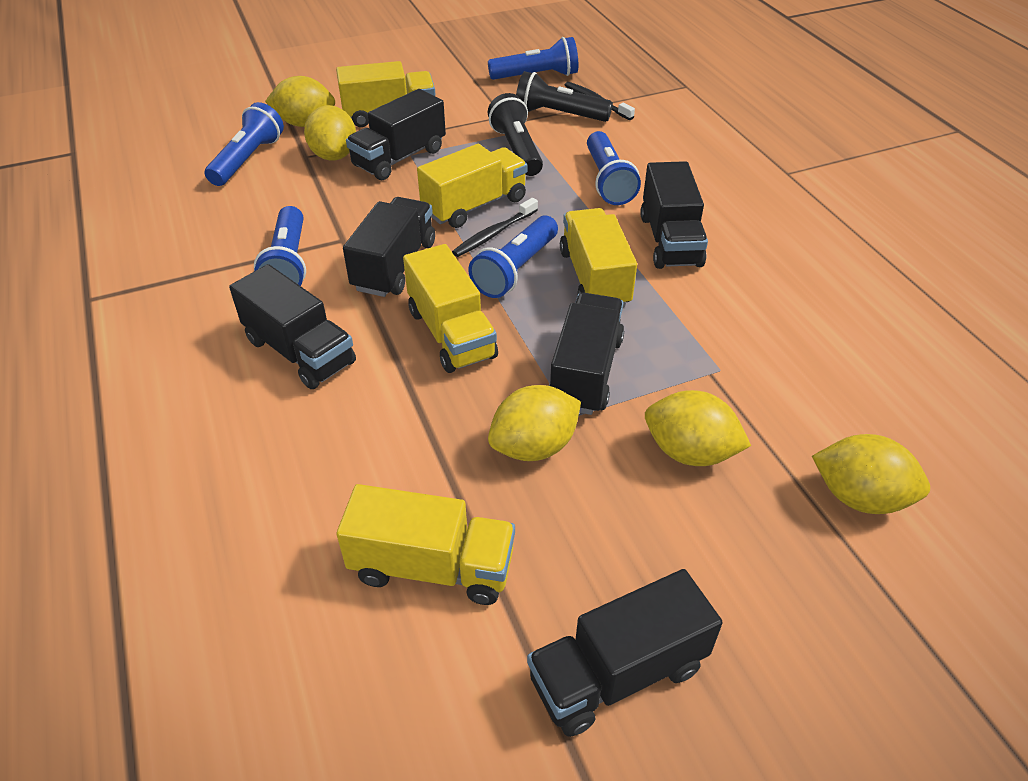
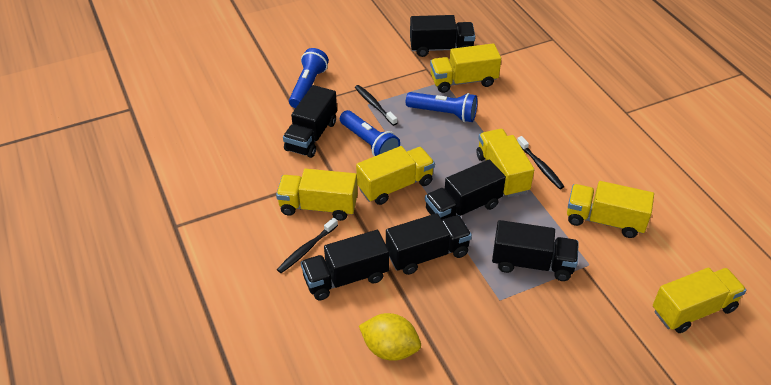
black flashlight: [488,93,543,176] [516,71,613,122] = 2 -> none = 0
black toothbrush: [452,198,538,257] [565,82,635,120] = 2 -> [277,217,338,273] [355,85,397,126] [517,136,565,189] = 3
blue flashlight: [205,102,284,186] [254,206,306,286] [468,216,558,298] [488,37,578,80] [587,131,641,205] = 5 -> [289,48,329,108] [340,110,400,156] [406,92,478,122] = 3
yellow lemon: [265,76,335,127] [304,105,356,160] [488,385,581,461] [645,390,751,466] [812,434,930,514] = 5 -> [359,313,421,361] = 1
yellow truck: [336,61,435,127] [337,484,515,605] [403,244,498,373] [417,144,528,228] [560,208,637,307] = 5 -> [276,169,358,221] [356,146,435,205] [430,43,501,93] [477,129,534,197] [567,181,654,238] [653,268,746,333] = 6

